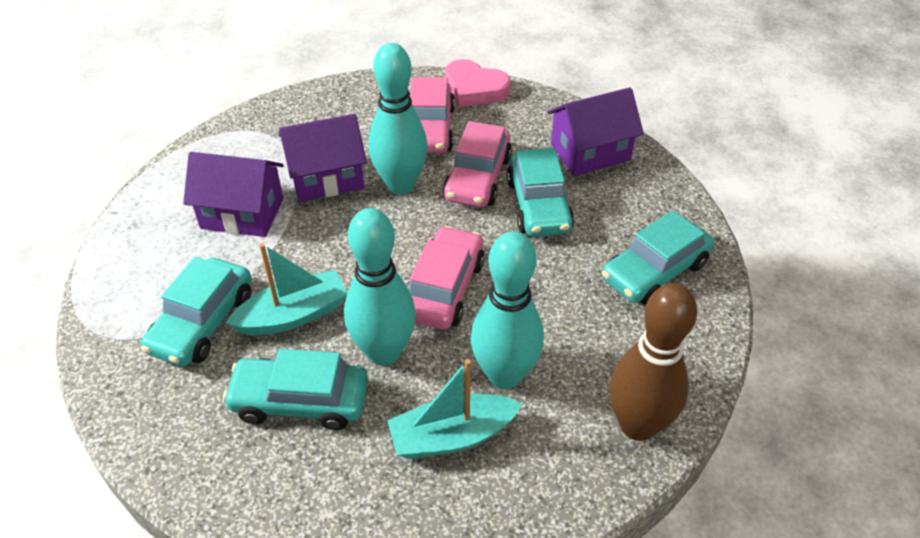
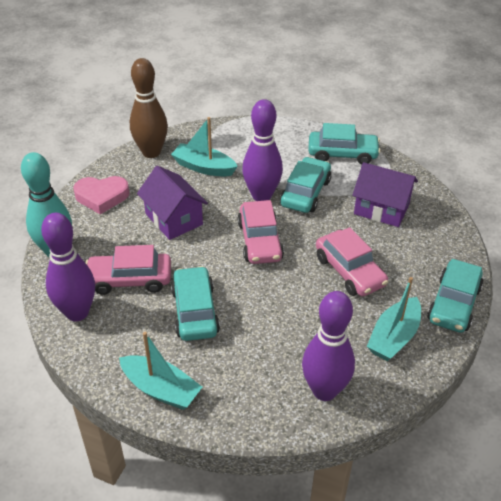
purple bowling pin: none = 0 -> [41,213,95,321] [242,99,283,201] [302,291,355,401] = 3
purple house: [183,152,284,237] [279,114,367,202] [547,87,644,176] = 3 -> [137,165,208,240] [352,162,418,227] = 2
turquoise boat: [226,243,347,336] [387,359,522,459] = 2 -> [119,332,202,410] [171,117,238,176] [367,277,421,361] = 3
turquoise bowling pin: [344,208,416,366] [368,43,428,195] [471,231,544,389] = 3 -> [21,152,72,257] = 1

